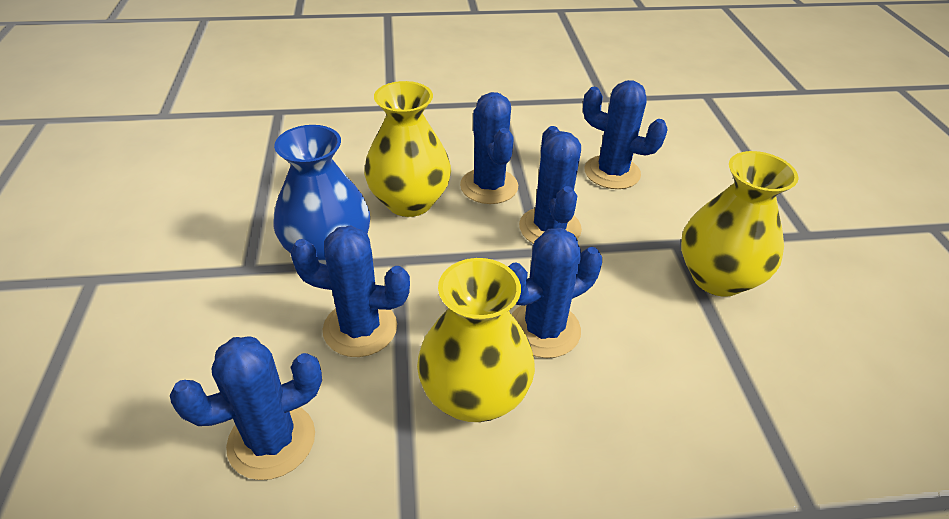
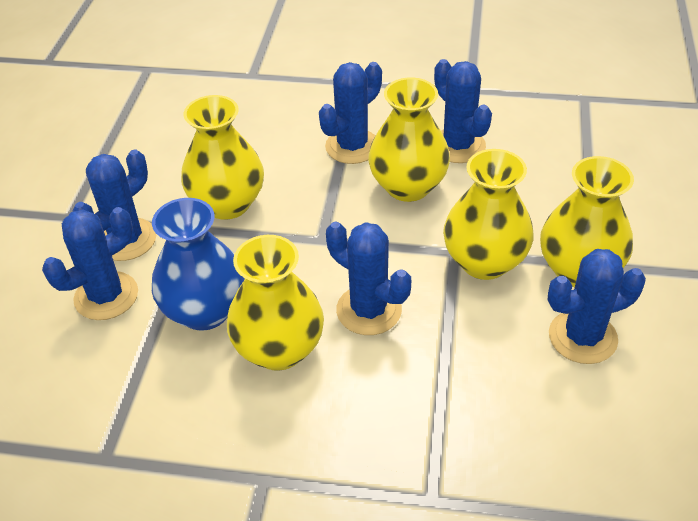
yellow vase: [364,81,451,217] [417,258,535,422] [681,151,799,297] = 3 -> [181,95,264,220] [227,235,324,371] [368,78,450,202] [443,149,534,280] [540,156,634,287] = 5

